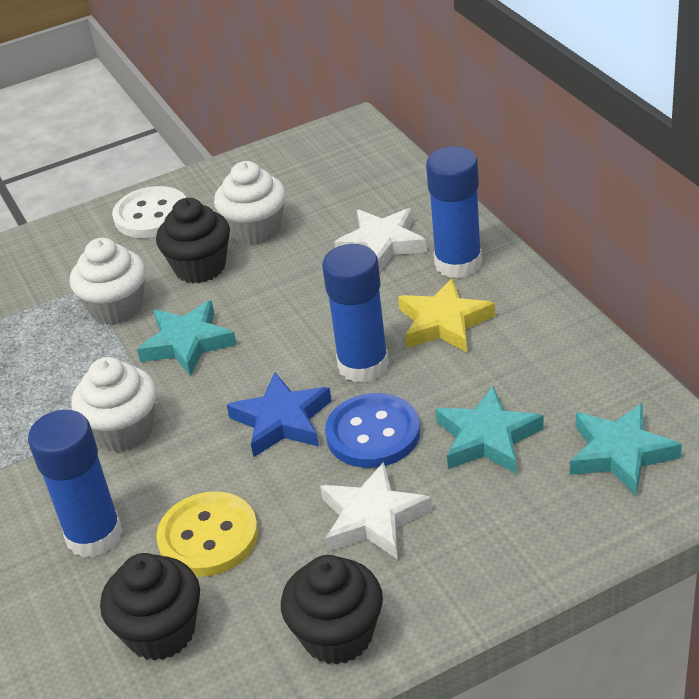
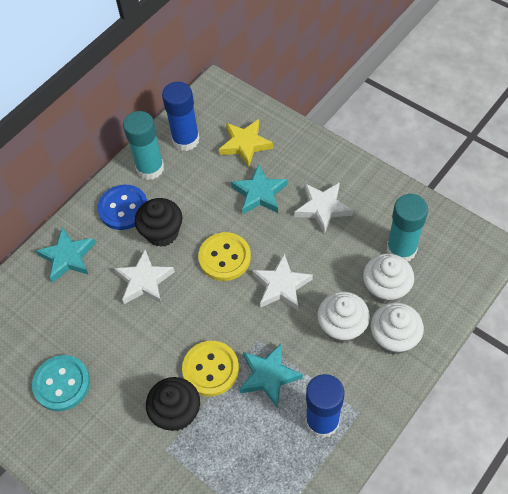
black cupcake: [100,553,200,661] [156,198,230,283] [281,555,383,665] = 3 -> [135,198,182,247] [146,377,200,431] = 2
blue glue stick: [28,410,123,558] [322,244,389,383] [426,146,482,278] = 3 -> [162,82,200,151] [306,374,345,438] = 2
blue star: [227,372,332,457] = 1 -> none = 0
turquoise button: none = 0 -> [32,355,90,411] = 1
turquoise glue stick: none = 0 -> [123,111,164,180] [387,194,428,261] = 2
white button: [112,186,186,238] = 1 -> none = 0
white star: [320,462,432,560] [335,208,427,273] = 2 -> [114,250,175,304] [252,254,313,310] [295,182,353,234] = 3
yellow button: [156,491,258,577] = 1 -> [182,341,239,396] [198,232,251,281] = 2

